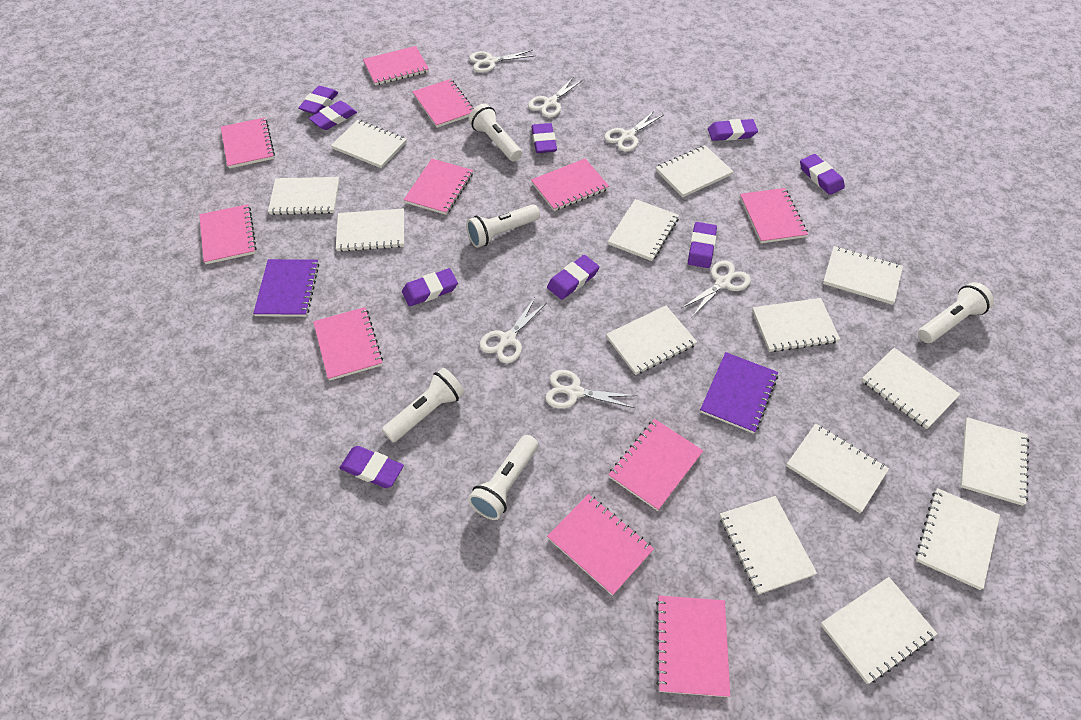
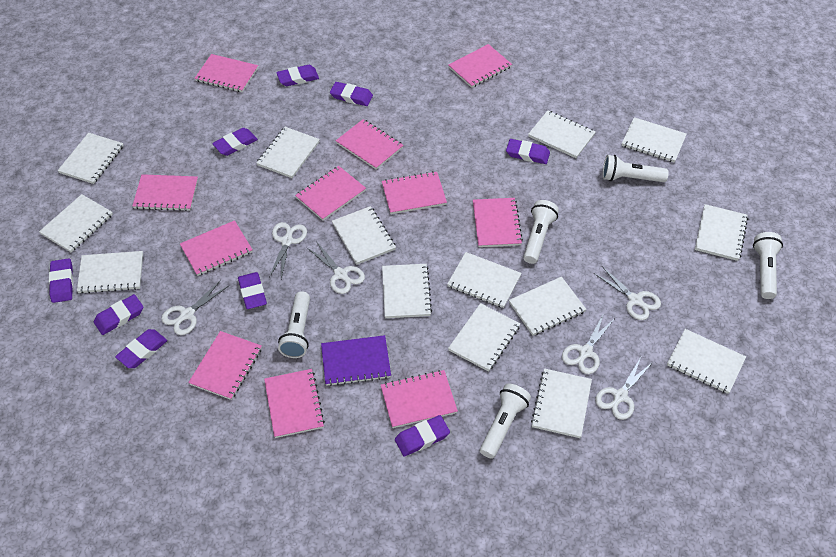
purple notebook: [253,259,319,317] [700,352,778,434] = 2 -> [321,335,391,386] = 1

